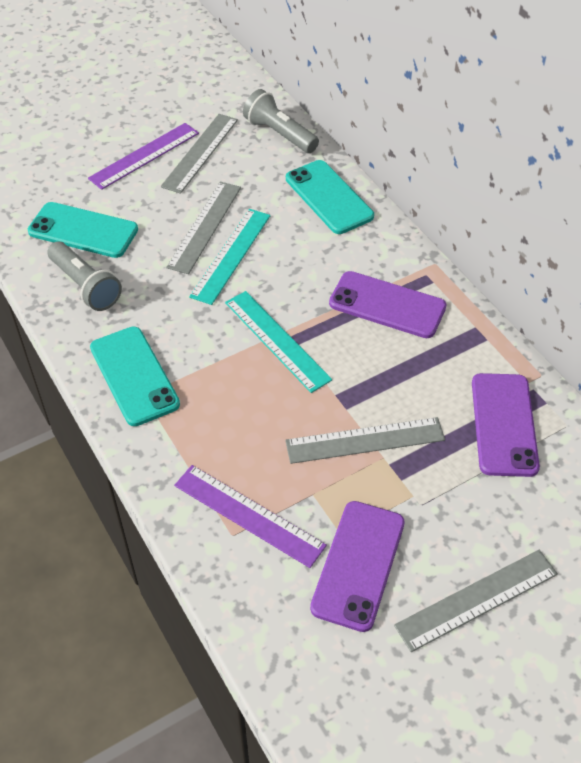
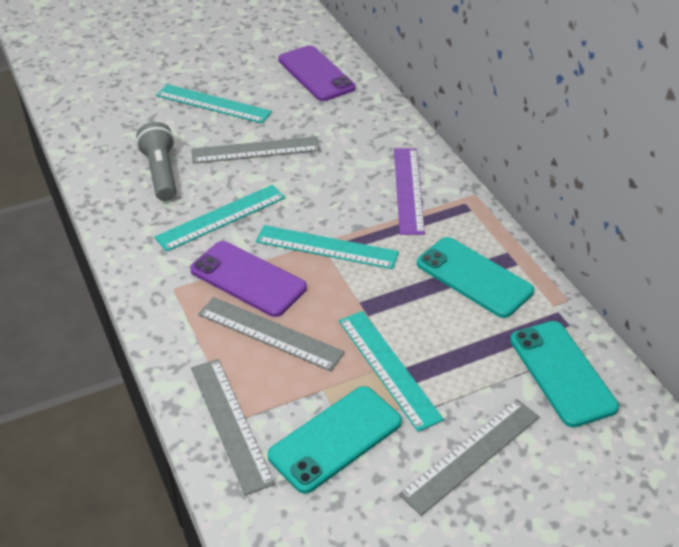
grey flashlight: [47,242,122,311] [243,89,319,153] = 2 -> [136,122,176,201] = 1
purple phone: [310,501,405,632] [329,271,447,338] [472,373,540,477] = 3 -> [190,241,307,317] [278,45,355,101] = 2
purple ruler: [88,123,199,190] [174,465,327,568] = 2 -> [394,148,425,235] = 1
turquoise ruler: [189,209,270,305] [225,291,332,393] = 2 -> [154,185,285,252] [156,84,272,124] [256,225,399,269] [339,311,444,432] = 4

